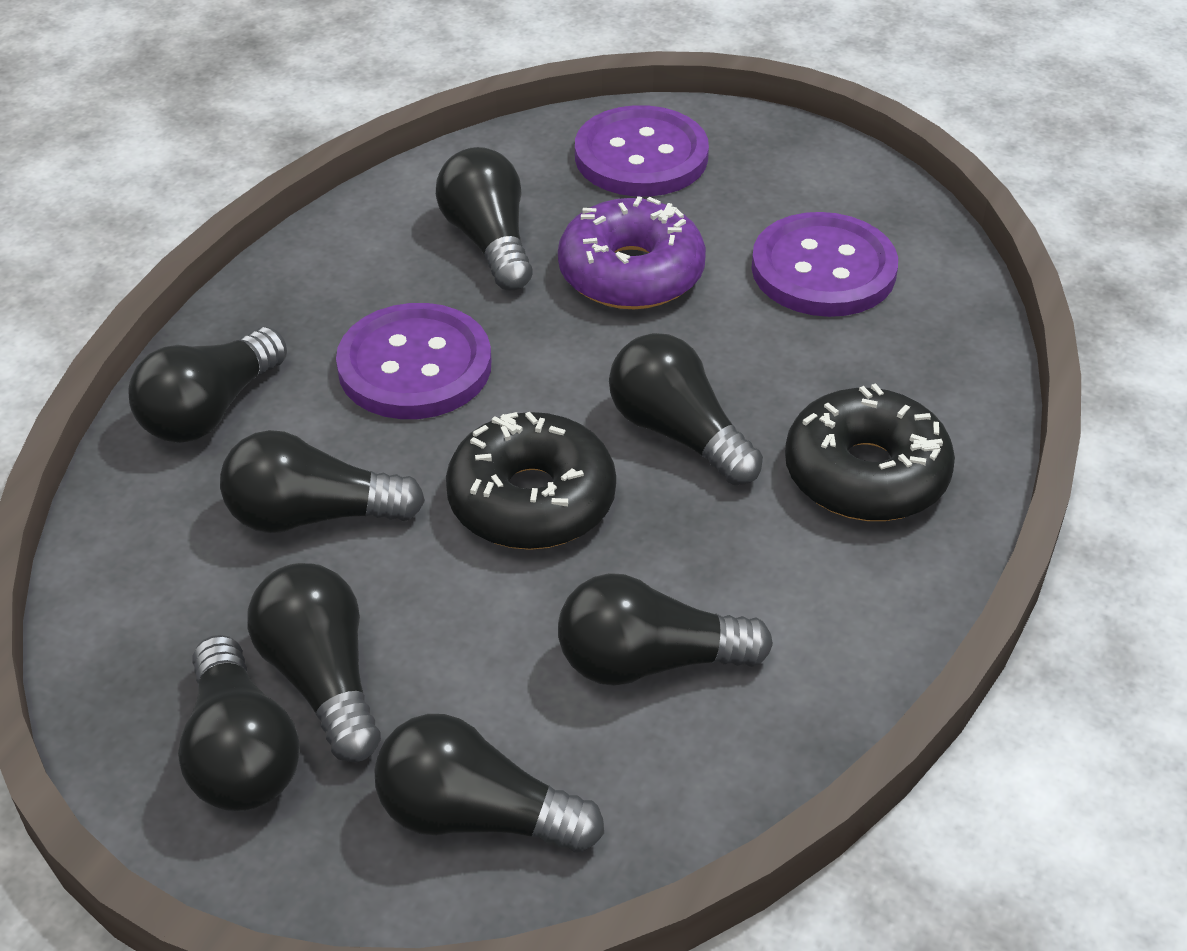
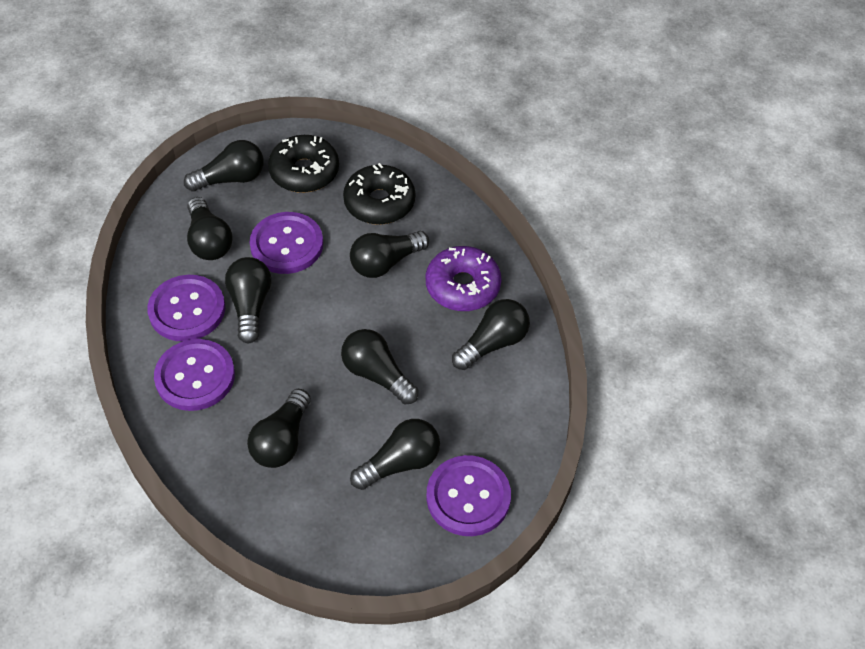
purple button: [336,303,491,419] [575,105,709,197] [751,212,898,317] = 3 -> [147,275,225,341] [154,339,235,411] [249,212,323,274] [426,455,511,536] = 4

